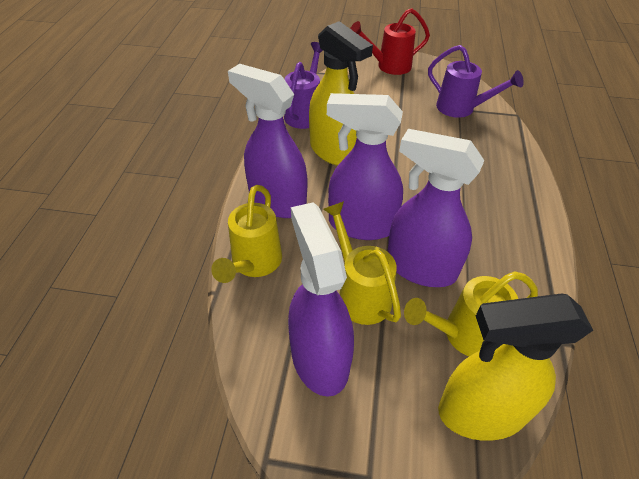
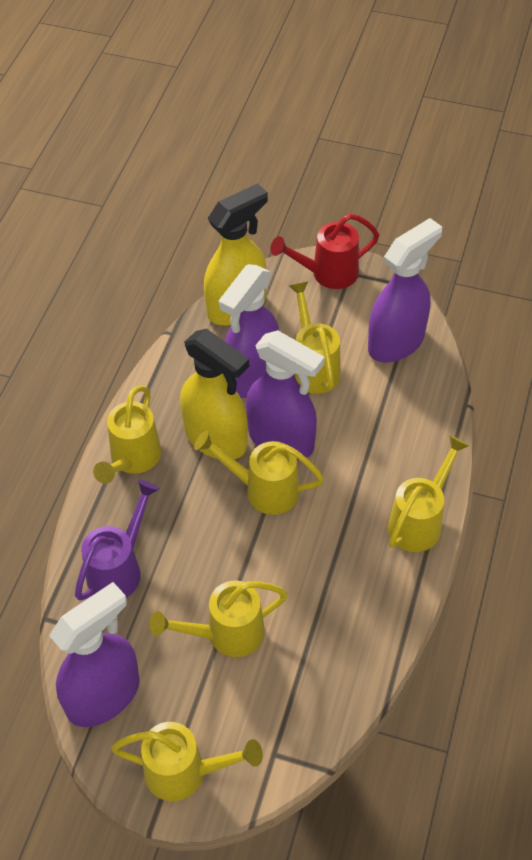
purple watering can: [284,42,323,129] [428,45,524,118] = 2 -> [75,480,159,601] = 1
yellow watering can: [211,185,282,283] [323,201,401,325] [404,271,538,356] = 3 -> [93,385,161,484] [111,722,263,801] [150,581,288,657] [194,431,324,515] [289,282,341,394] [388,435,470,552] = 6

